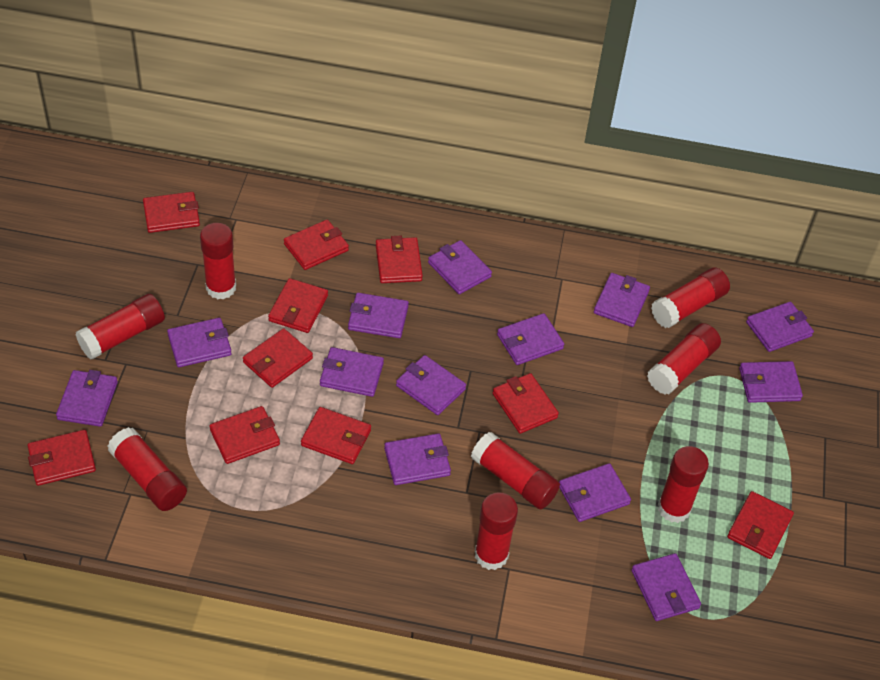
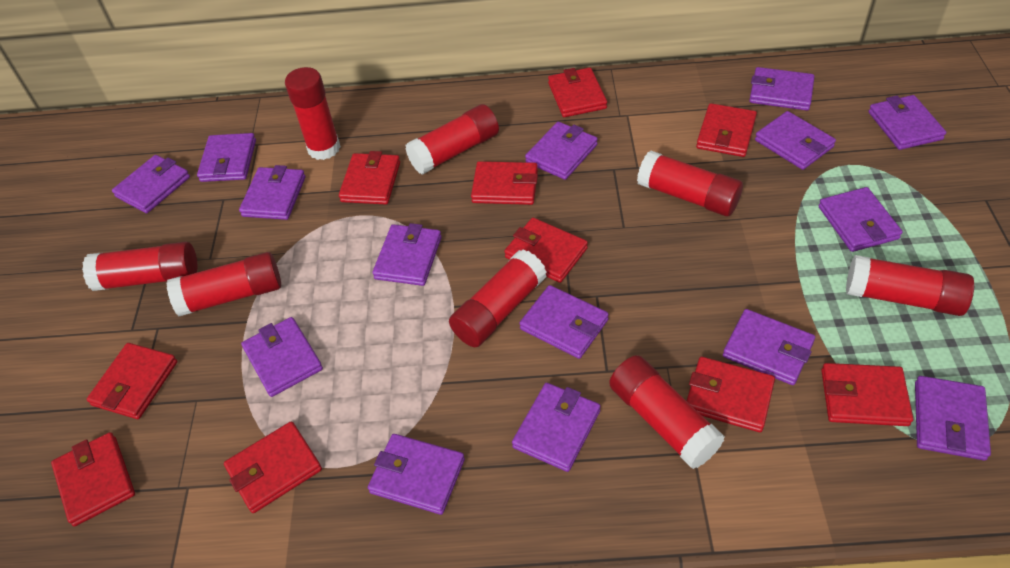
purple wallet: [56,370,118,427] [167,318,232,367] [320,347,384,397] [348,293,409,338] [384,433,451,485] [396,355,466,415] [428,240,492,294] [497,313,564,365] [559,463,631,522] [594,273,650,327] [631,553,701,621] [739,361,803,403] [746,302,814,352] = 13 -> [112,155,190,213] [197,133,256,182] [239,165,306,220] [241,317,323,397] [368,434,465,515] [372,223,442,286] [512,383,601,472] [519,285,609,359] [525,122,598,180] [723,309,815,385] [749,67,815,110] [755,111,836,170] [819,187,903,252] [868,95,946,150] [915,376,991,460] = 15

